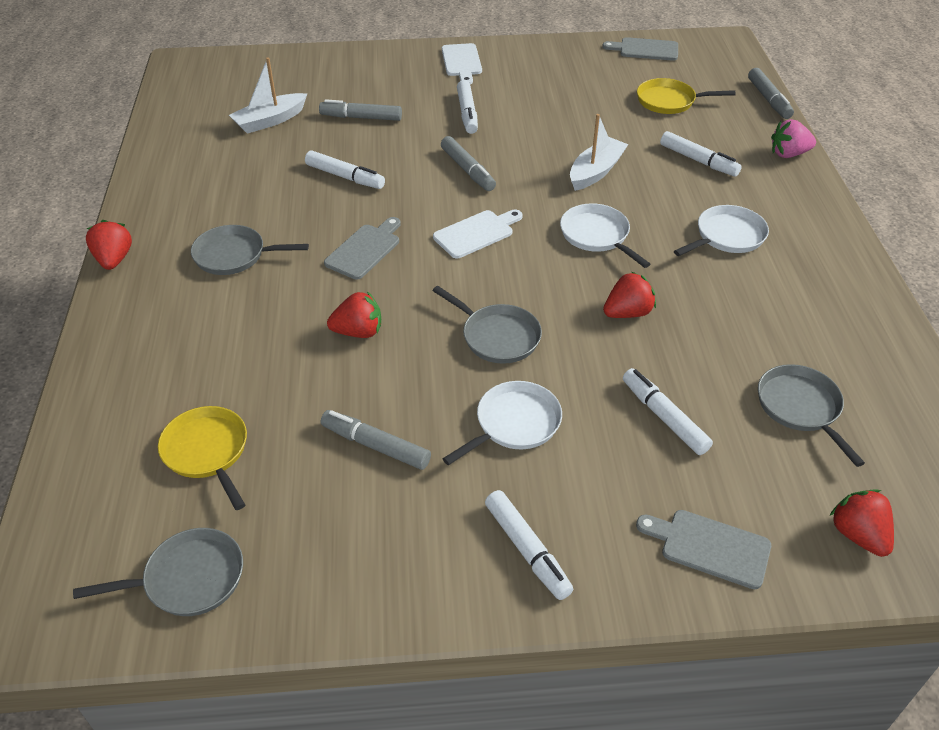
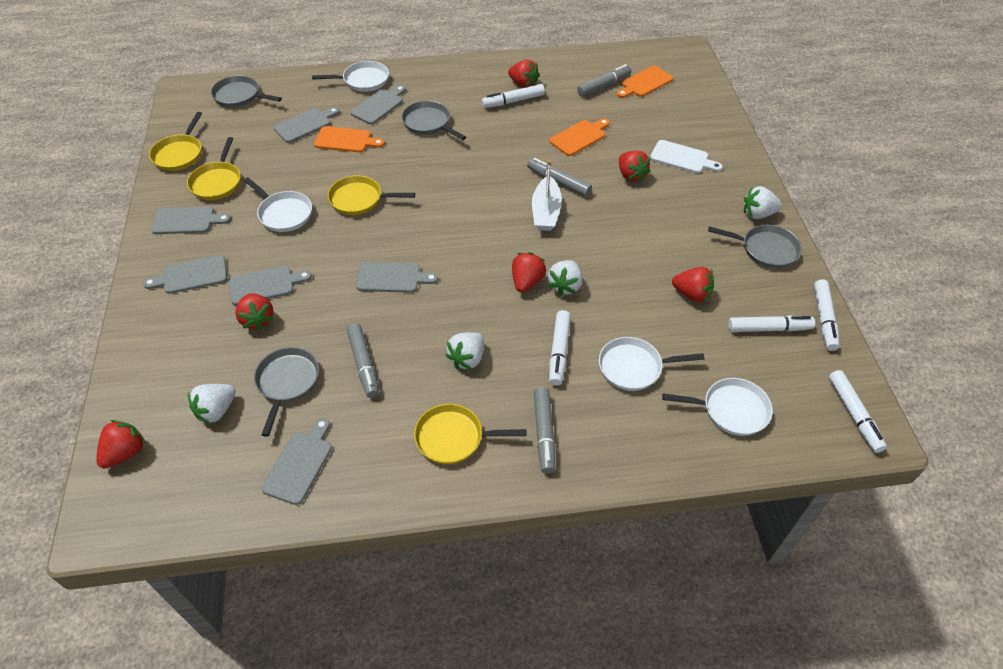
grey cutting board: [324,217,401,280] [602,37,678,61] [636,510,771,589] = 3 -> [143,255,227,294] [151,206,231,234] [229,266,312,305] [261,418,332,505] [273,107,339,143] [350,85,406,124] [356,262,438,293] = 7
orange cutting board: none = 0 -> [314,126,385,152] [550,118,610,156] [617,66,673,98] = 3
pink strawberry: [771,119,816,158] = 1 -> none = 0
red strawberry: [86,220,132,270] [327,291,381,338] [603,271,656,318] [830,490,894,557] = 4 -> [96,420,146,469] [235,293,274,330] [508,60,540,88] [512,252,546,292] [619,150,650,182] [672,267,714,303] = 6
white boat: [229,57,307,134] [570,114,628,191] = 2 -> [532,160,562,231] = 1
white cutting board: [433,210,523,258] [442,43,482,84] = 2 -> [650,140,723,173] = 1
white pan: [443,381,562,465] [560,203,650,268] [674,205,769,256] = 3 -> [243,177,312,232] [312,61,389,92] [599,337,704,391] [662,378,773,436] = 4
white strawberry: none = 0 -> [188,384,236,424] [445,332,484,370] [548,260,582,296] [744,186,782,219] = 4
yellow pan: [158,406,247,510] [637,78,736,114] = 2 -> [149,112,202,171] [187,137,241,200] [328,175,415,215] [414,404,526,464] = 4

